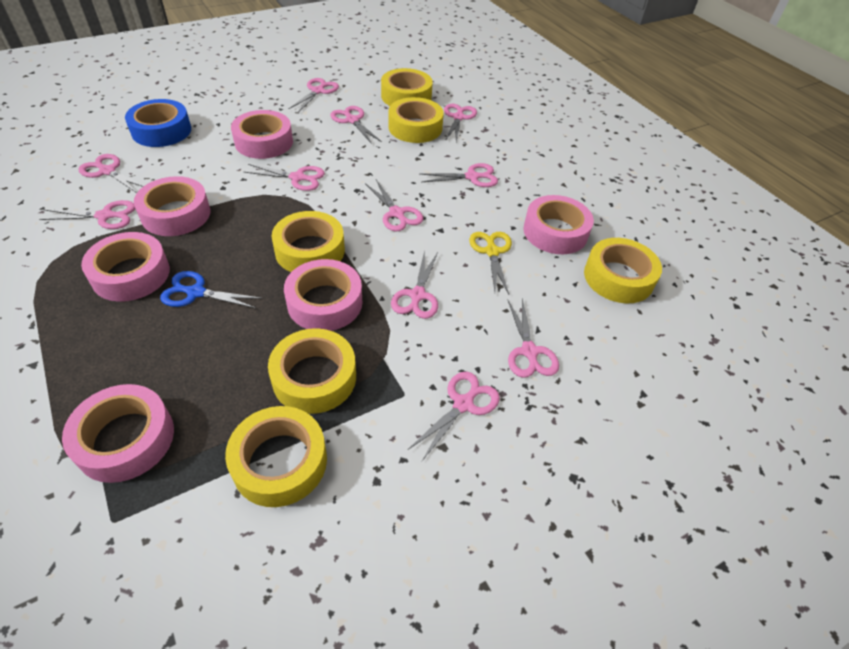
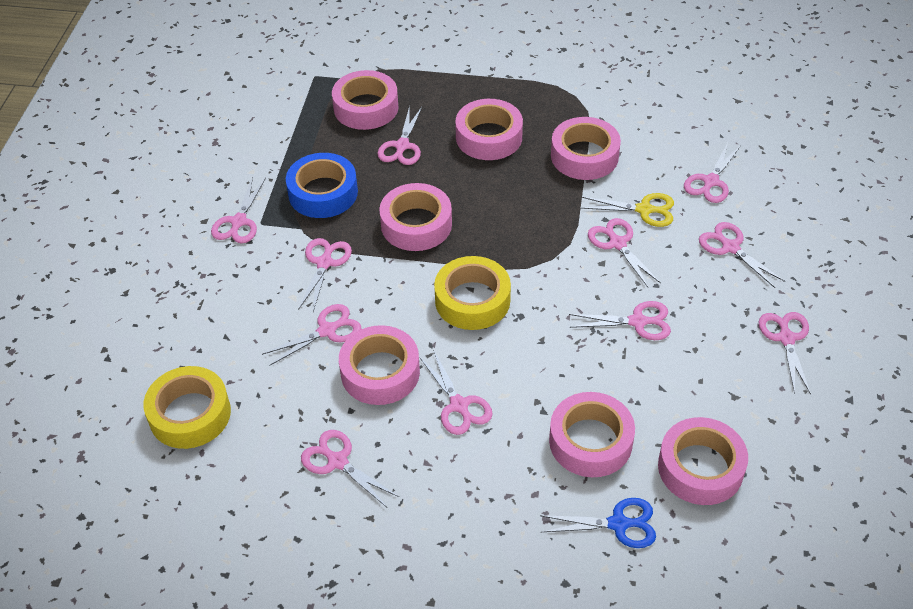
pink tape: [62,384,174,483] [81,232,170,302] [134,176,210,236] [231,110,293,159] [284,259,362,331] [523,195,594,254] = 6 -> [332,70,399,130] [339,325,420,405] [379,183,452,251] [455,99,523,160] [549,392,635,477] [551,117,621,180] [658,417,748,505] = 7
yellow tape: [225,406,327,507] [268,328,356,414] [272,211,345,272] [381,68,433,106] [389,97,444,143] [584,238,662,303] = 6 -> [143,366,231,449] [434,256,511,330] = 2

